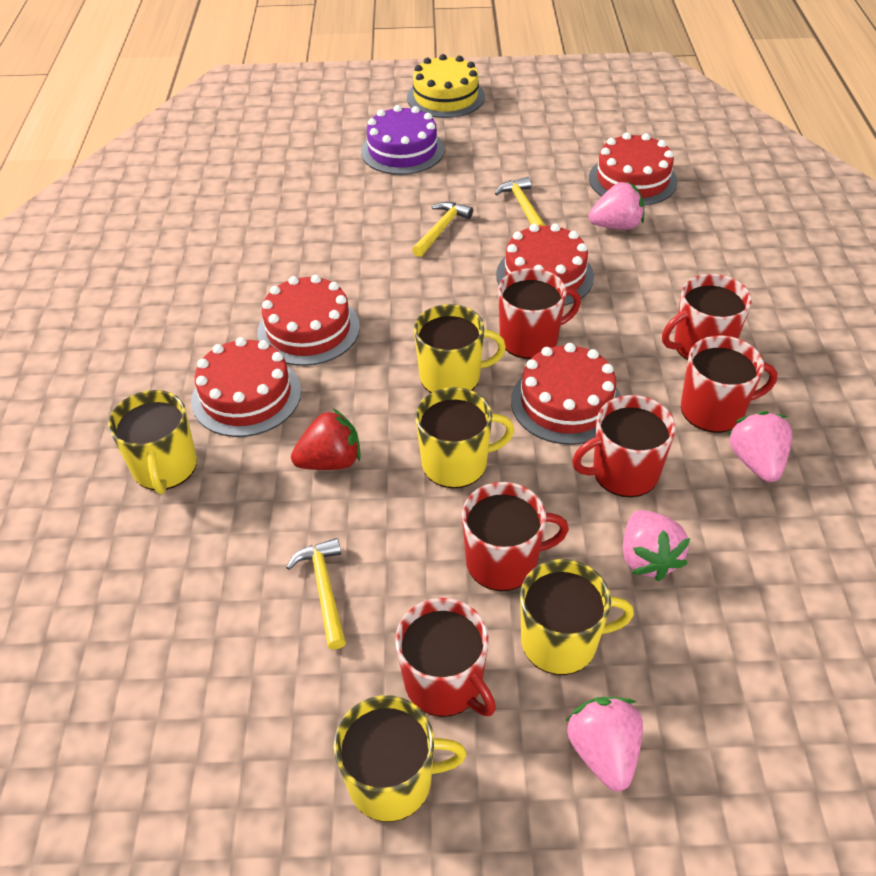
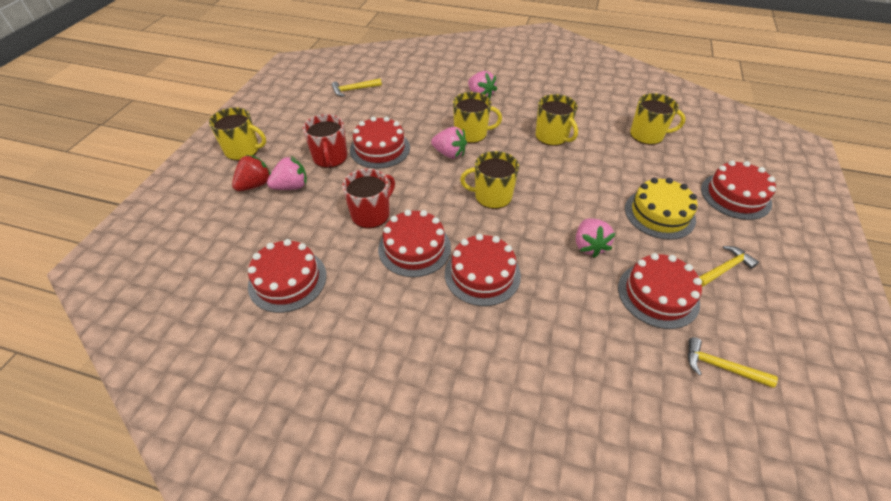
purple cake: [361,105,445,175] = 1 -> none = 0
red cake: [191,337,301,437] [257,275,360,366] [496,223,594,306] [511,343,621,445] [589,132,678,206] = 5 -> [248,239,327,313] [350,116,410,169] [378,210,451,277] [445,234,521,306] [618,253,702,329] [701,161,776,220] = 6
red mug: [395,598,496,717] [462,482,569,591] [498,268,581,359] [572,395,676,497] [662,274,752,360] [681,336,778,433] = 6 -> [303,114,347,168] [342,169,395,229] = 2

